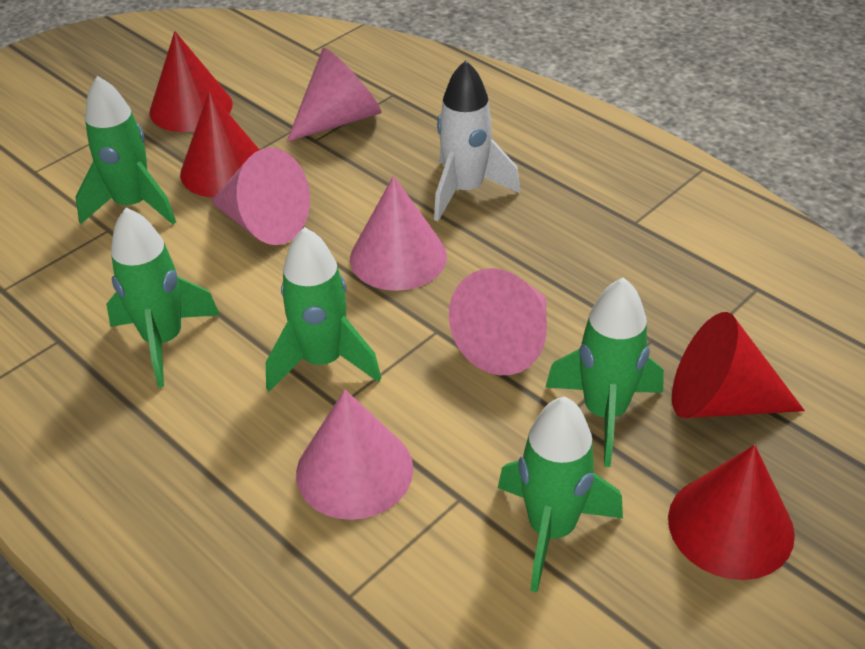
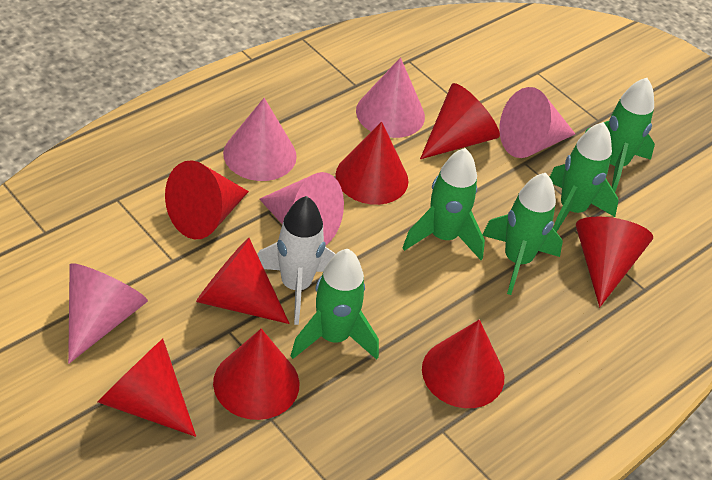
red cone: [149,31,233,132] [180,91,260,198] [668,445,795,580] [672,312,805,418] = 4 -> [97,339,196,437] [165,160,249,239] [196,238,290,324] [213,329,300,420] [336,122,408,205] [420,83,500,159] [422,320,504,408] [576,217,653,307] = 8

